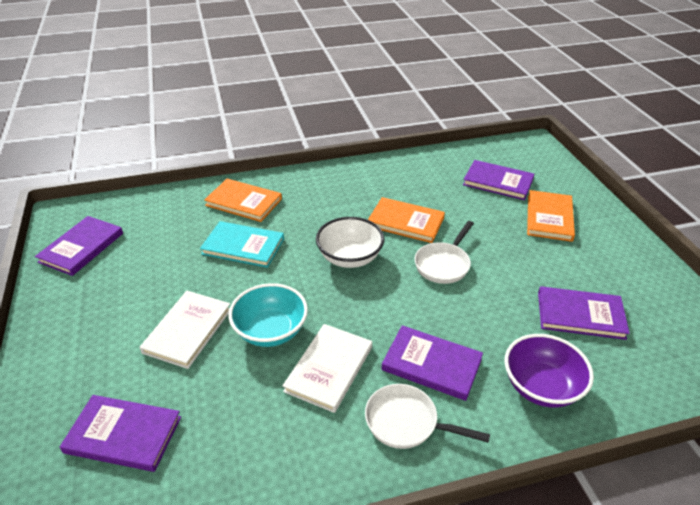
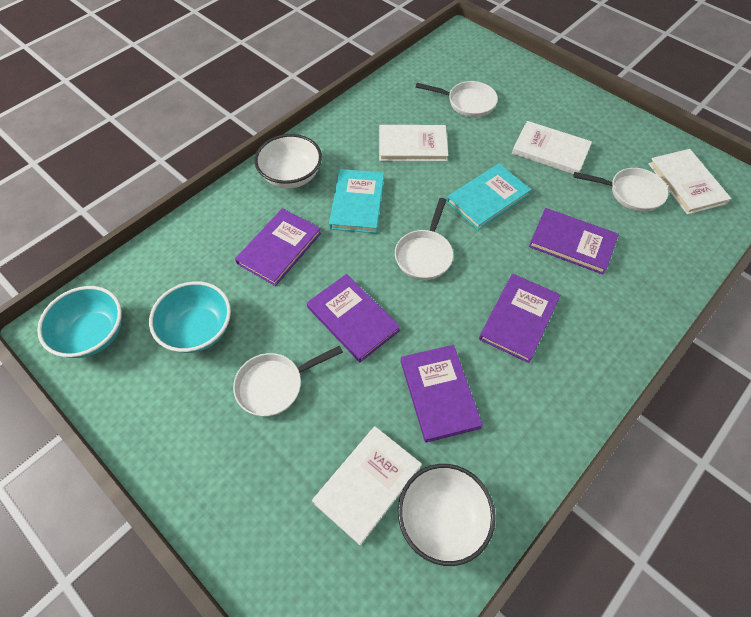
orange book: [204,179,282,222] [368,197,445,243] [527,190,575,242] = 3 -> none = 0
purple bowl: [504,334,594,408] = 1 -> none = 0
turquoise book: [200,221,284,268] = 1 -> [329,169,384,233] [446,164,531,230] = 2
turquoise bowl: [229,283,308,347] = 1 -> [37,286,122,358] [149,281,231,353] = 2
white book: [140,291,230,369] [283,324,372,413] = 2 -> [312,426,422,545] [379,125,448,161] [512,121,592,174] [648,149,731,215] = 4
white bowl: [316,217,384,268] = 1 -> [255,134,322,188] [398,464,495,566] = 2
white pan: [365,384,490,449] [415,221,474,284] = 2 -> [233,345,343,416] [395,198,453,280] [416,81,498,117] [573,168,668,212] = 4

